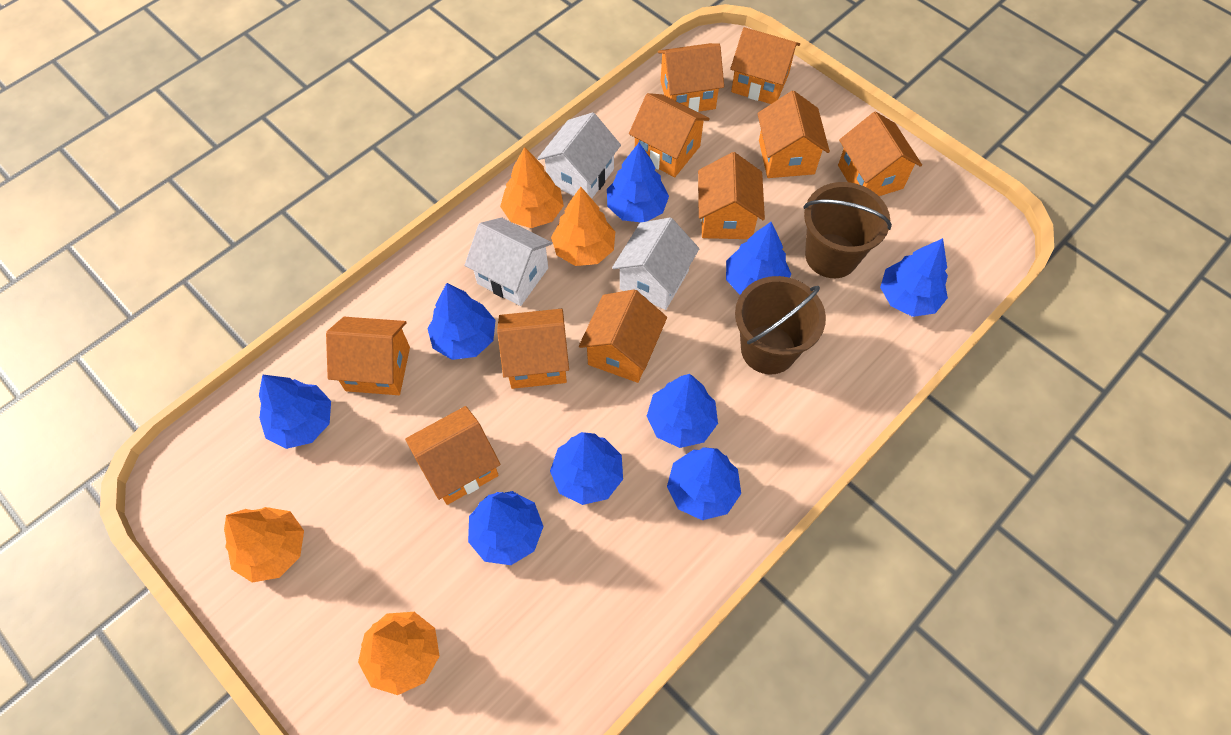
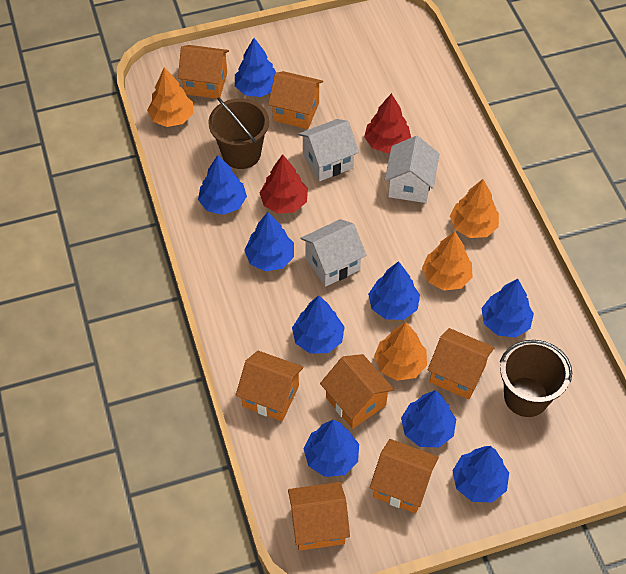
orange house: [326,317,410,395] [405,406,501,505] [497,309,569,389] [579,289,667,383] [629,93,710,177] [658,43,724,112] [698,152,765,239] [730,27,800,104] [757,91,830,178] [838,112,922,196] = 10 -> [178,45,229,99] [236,351,303,421] [268,71,323,129] [288,482,350,551] [320,354,394,429] [370,439,439,513] [428,328,494,400] = 7
red tree: none = 0 -> [260,154,308,214] [364,93,411,153] = 2

